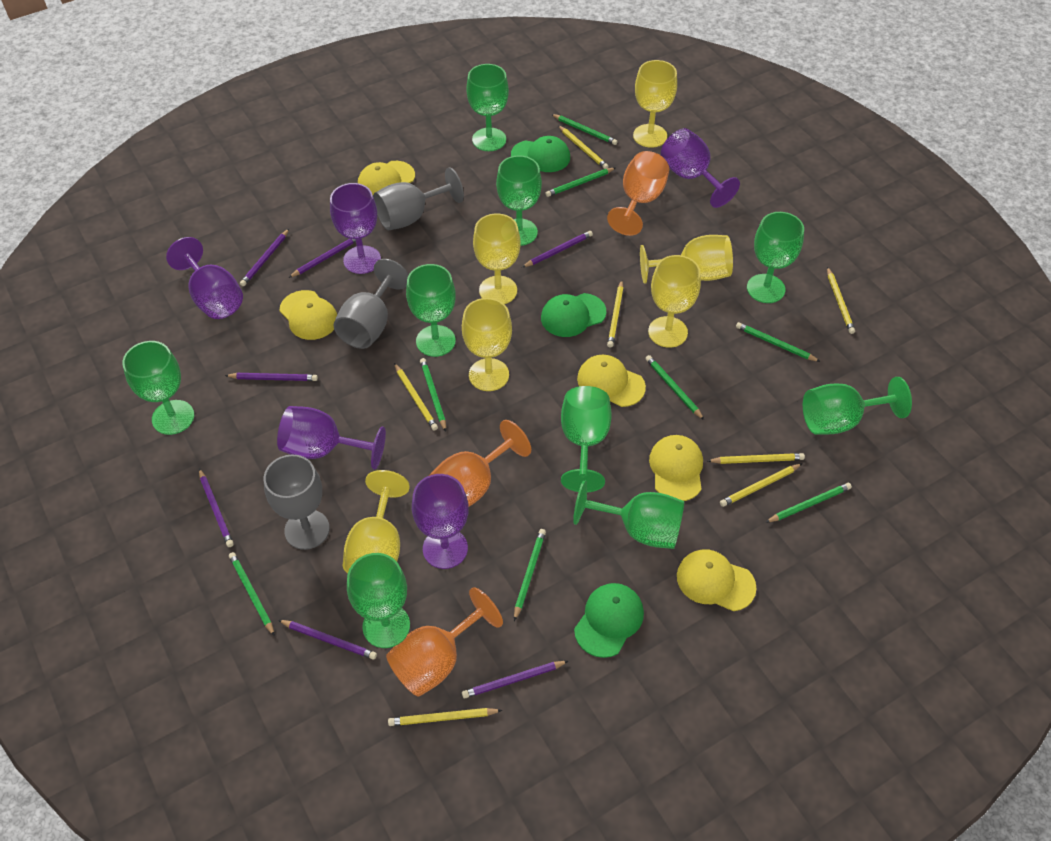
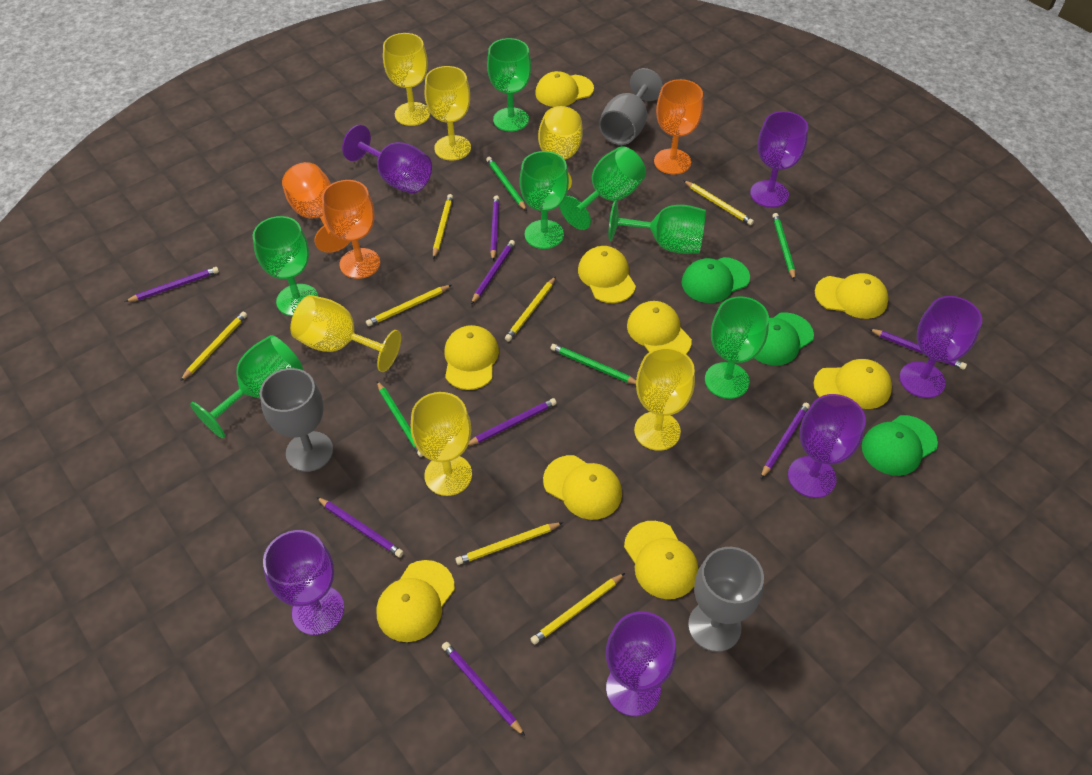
green goblet: [122,341,194,435] [347,553,410,648] [406,264,456,357] [466,64,509,151] [496,155,542,246] [561,386,612,492] [573,480,684,549] [747,212,804,303] [803,377,912,435] = 9 -> [190,335,303,438] [253,216,318,316] [487,38,531,132] [519,151,569,249] [559,146,646,230] [609,200,706,254] [705,296,769,399] = 7
green pencil: [229,552,275,636] [420,358,446,432] [514,529,546,621] [546,168,615,197] [551,114,618,145] [645,355,704,420] [736,322,820,362] [765,483,852,523] = 8 -> [377,381,423,457] [486,157,527,211] [550,344,636,384] [772,213,795,280] = 4
purple goblet: [166,237,243,319] [277,406,386,469] [330,183,381,274] [412,474,469,569] [661,128,740,208] = 5 -> [263,530,344,635] [342,125,432,194] [606,611,676,716] [750,111,808,208] [788,394,866,498] [899,296,982,398] = 6
purple pencil: [199,469,234,547] [225,373,318,381] [240,229,289,286] [278,620,377,660] [288,239,356,278] [462,661,568,699] [522,231,593,267] = 7 -> [125,267,219,302] [316,497,404,557] [442,642,525,736] [468,398,556,446] [471,240,515,304] [490,195,499,260] [761,403,810,478] [869,329,967,370] = 8
yellow cap: [279,290,337,340] [358,161,415,195] [577,355,646,407] [649,435,703,501] [677,549,757,611] = 5 -> [376,560,455,642] [444,325,499,390] [535,71,594,107] [543,455,622,520] [578,246,636,303] [624,521,698,599] [627,301,692,354] [814,359,892,409] [815,273,889,319] = 9

